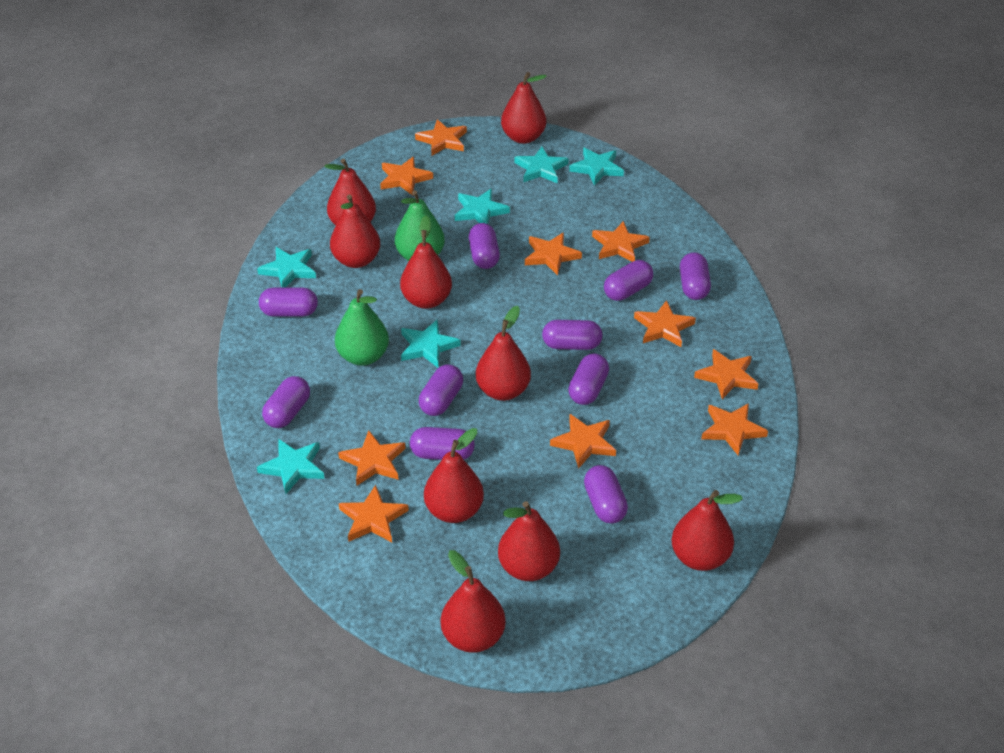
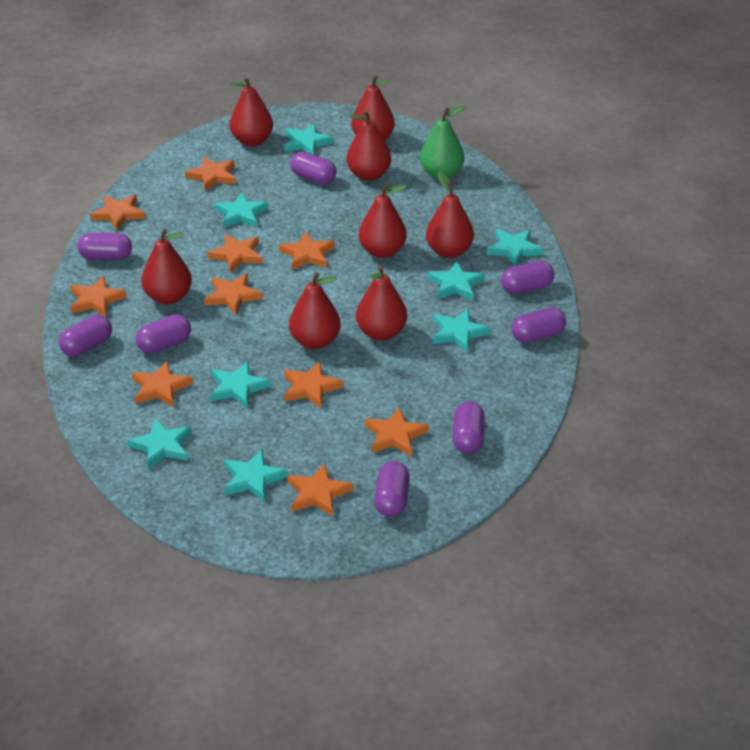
green pear: [335,289,389,366] [395,190,445,261] = 2 -> [419,105,466,179] = 1
purple capsule: [259,288,318,317] [262,376,310,428] [410,427,475,460] [419,364,463,416] [469,223,500,269] [542,320,603,350] [568,353,609,405] [584,465,628,524] [604,260,653,301] [680,252,711,300] = 10 -> [59,315,112,357] [77,233,132,260] [136,314,191,353] [290,152,337,184] [374,461,410,517] [453,401,485,454] [501,261,554,294] [512,307,566,343] = 8
red pear: [325,159,376,225] [330,195,380,268] [400,216,452,309] [424,428,484,523] [441,550,506,653] [476,306,531,401] [498,501,560,581] [501,72,547,144] [672,490,743,571] = 9 -> [142,229,192,305] [230,77,273,146] [289,272,341,349] [346,110,391,181] [351,75,395,140] [356,265,407,341] [359,184,407,258] [426,171,474,258] = 8
turquoise star: [257,247,316,288] [257,439,324,494] [401,320,461,368] [455,189,510,224] [514,147,569,183] [569,148,624,186] = 6 -> [127,419,192,469] [210,361,271,408] [214,193,269,228] [224,449,288,502] [284,124,333,155] [427,261,485,300] [432,309,490,353] [487,229,543,266] = 8

